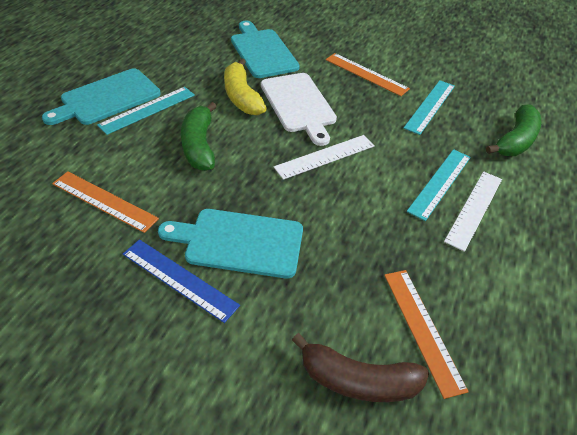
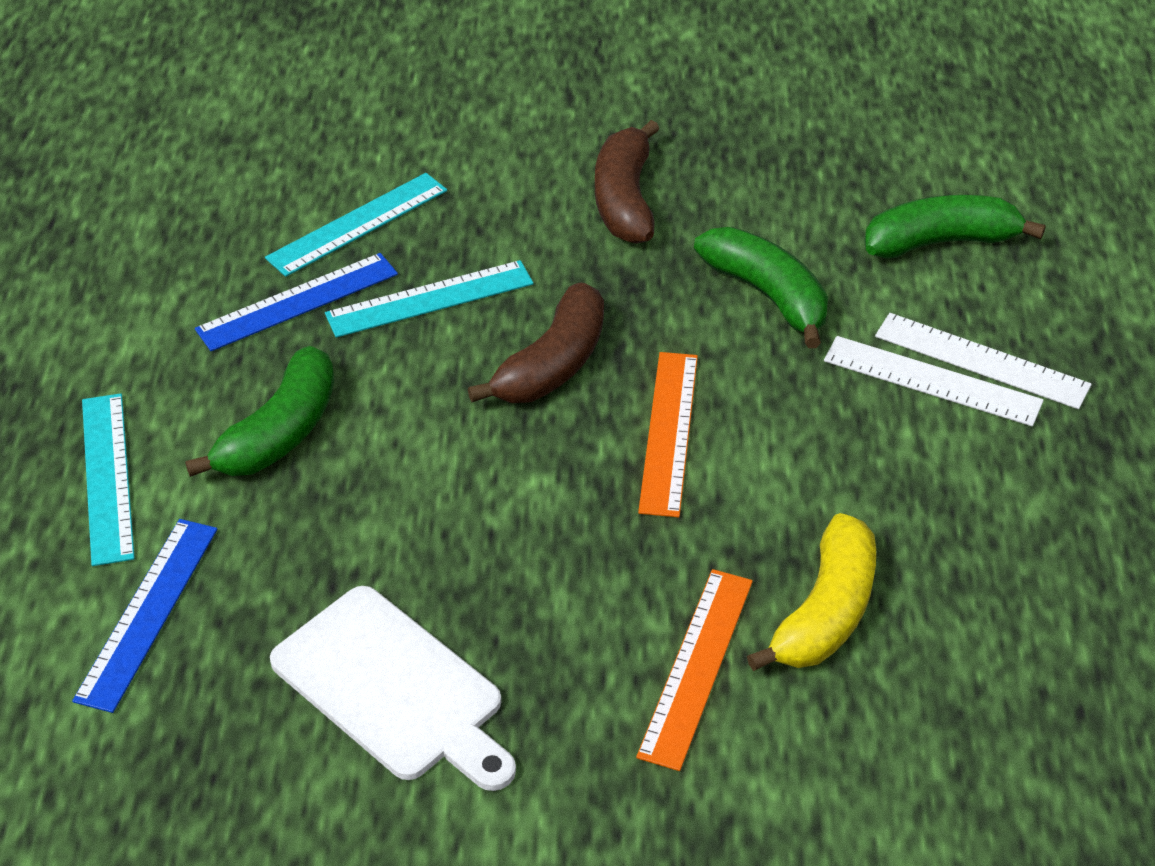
blue ruler: [123,239,240,323] = 1 -> [72,519,217,713] [195,253,398,351] = 2
brown banana: [292,333,429,402] = 1 -> [468,282,604,403] [595,120,659,244] = 2
green banana: [181,102,217,171] [486,104,541,156] = 2 -> [185,346,334,477] [694,227,828,348] [865,195,1045,259] = 3
orange ruler: [52,171,159,233] [326,53,410,96] [384,270,469,399] = 3 -> [636,569,753,771] [638,352,698,517] = 2
turquoise cutting board: [42,69,161,125] [158,209,303,278] [231,21,300,78] = 3 -> none = 0

